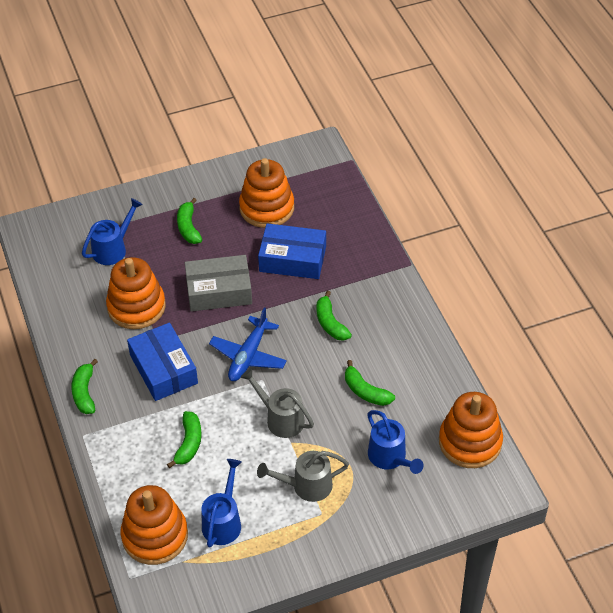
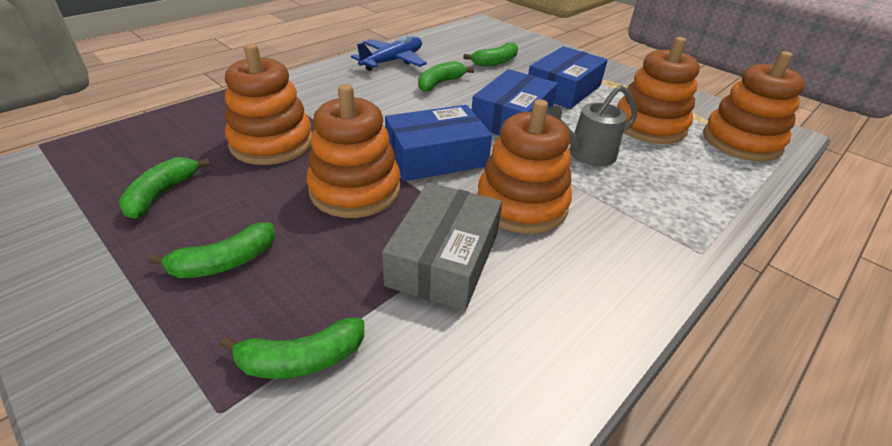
blue box: [127,323,198,401] [258,223,326,279] = 2 -> [385,105,492,181] [472,69,558,135] [528,46,608,109] = 3
blue watering can: [82,198,143,265] [201,459,241,548] [367,410,424,474] = 3 -> none = 0
grey watering can: [240,368,314,438] [257,451,349,502] = 2 -> [547,85,637,166] = 1
orange stacking toy: [106,257,166,329] [120,485,188,565] [239,158,294,228] [439,392,503,468] = 4 -> [225,44,312,165] [306,84,401,218] [477,99,572,234] [617,37,700,144] [703,51,805,162] = 5

